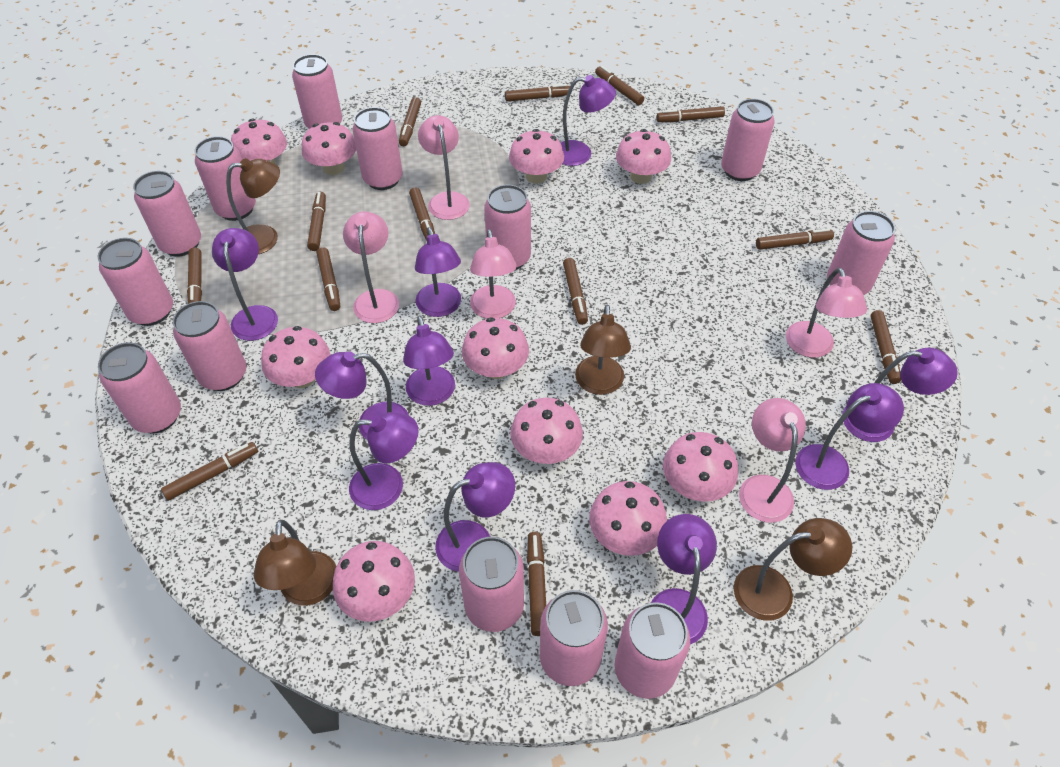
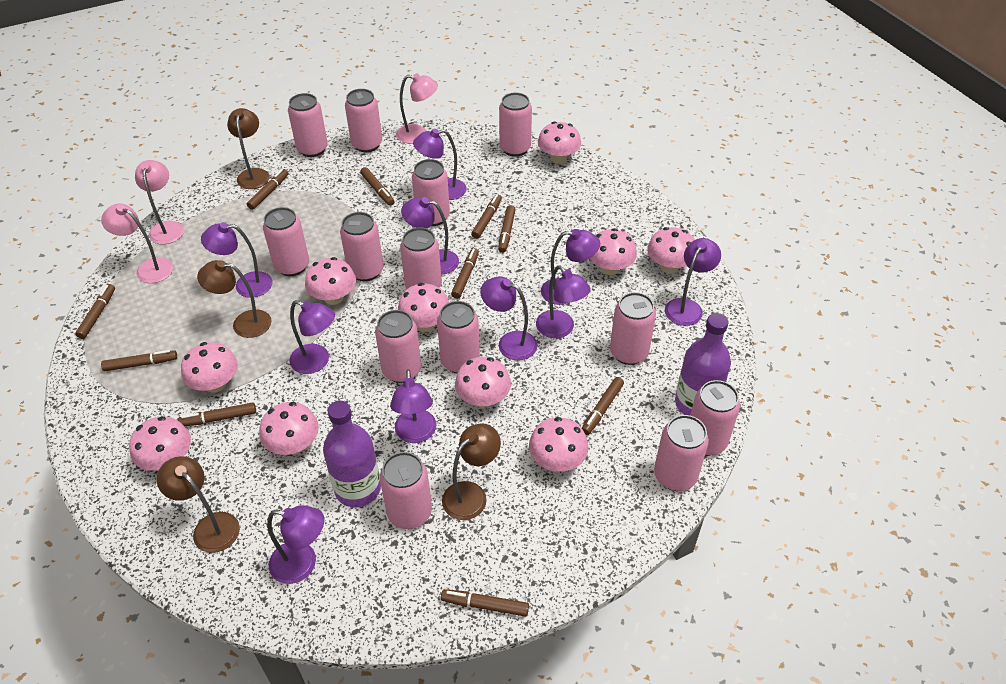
brown marker: [161,442,258,501] [187,247,202,304] [307,192,326,251] [317,247,340,311] [399,97,421,146] [409,187,435,241] [505,84,570,102] [527,532,546,636] [563,258,588,325] [595,66,644,105] [656,106,725,122] [756,228,834,250] [870,310,901,384] = 13 -> [75,284,115,339] [101,350,177,371] [177,402,256,426] [247,169,289,210] [360,167,395,206] [441,589,529,617] [451,248,479,299] [471,194,502,239] [498,205,516,253] [582,377,624,435] = 10
pink lamp: [343,212,399,323] [418,115,470,220] [470,229,517,319] [739,398,806,523] [786,267,867,358] = 5 -> [101,204,173,283] [135,160,184,244] [396,73,438,144] = 3
purple bottle: none = 0 -> [323,401,381,507] [675,313,731,415] = 2

